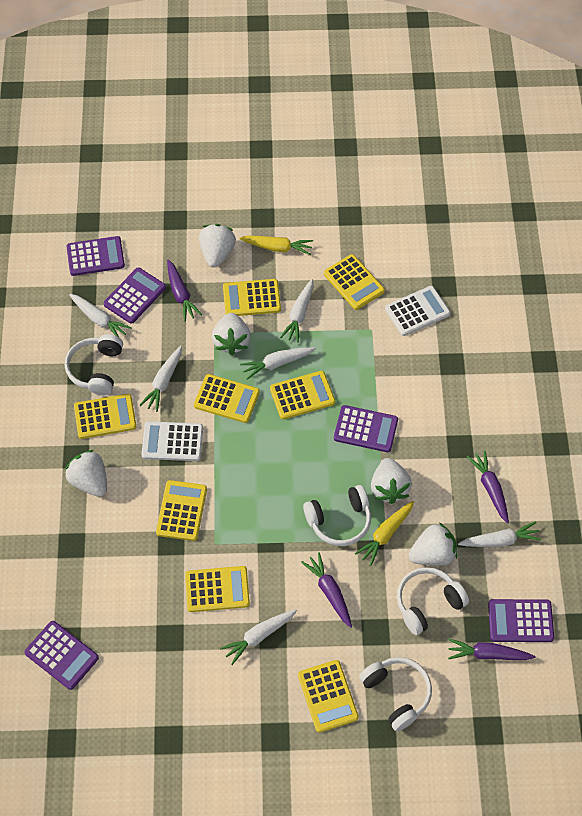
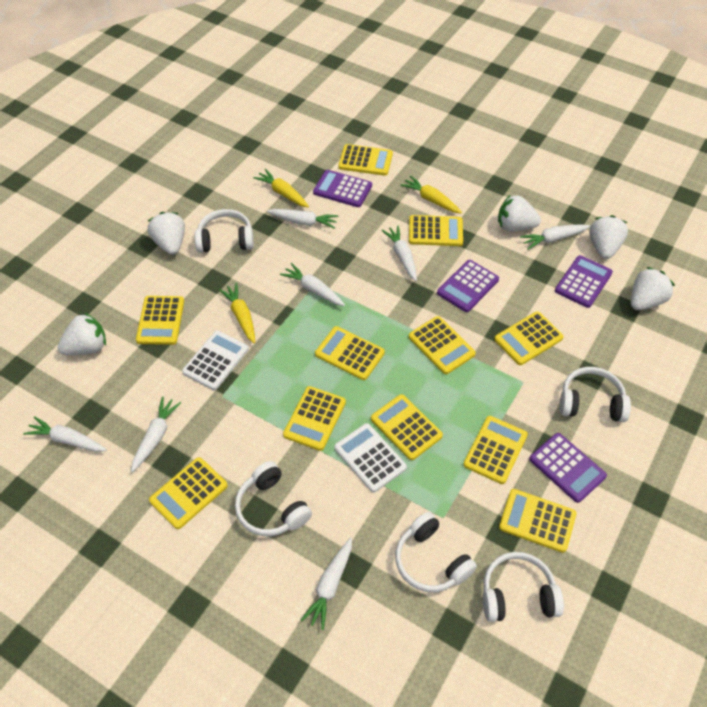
purple calculator: [25,621,99,690] [66,236,125,276] [104,268,166,324] [334,405,398,452] [488,599,554,642] = 5 -> [313,170,372,207] [437,260,499,312] [529,433,607,503] [555,255,613,308] = 4
purple carrot: [167,260,202,321] [301,552,352,628] [448,639,535,660] [467,450,509,524] = 4 -> none = 0
white carrot: [69,294,132,337] [140,346,182,412] [220,609,297,665] [240,347,316,380] [280,279,314,343] [458,521,542,547] = 6 -> [23,416,107,452] [131,397,181,472] [267,209,339,229] [280,263,345,306] [300,538,352,630] [381,226,417,281] [520,224,590,250] = 7
white headphones: [65,334,123,396] [303,485,371,546] [359,657,432,731] [397,567,469,635] = 4 -> [195,209,254,253] [235,461,312,536] [395,512,477,592] [483,552,564,622] [560,367,631,422] = 5
yellow calculator: [74,394,137,439] [156,480,207,541] [185,566,250,612] [194,374,260,423] [223,279,281,316] [270,371,335,420] [298,660,359,733] [324,254,385,310] = 8 -> [136,296,184,345] [149,457,228,529] [283,386,346,451] [315,326,385,380] [338,144,393,176] [371,394,443,460] [409,215,463,246] [409,316,476,374] [463,416,528,484] [494,311,564,365] [499,489,576,553] = 11
yellow carrot: [239,235,313,255] [355,501,414,566] = 2 -> [219,283,255,343] [253,169,309,208] [400,176,462,214] = 3

